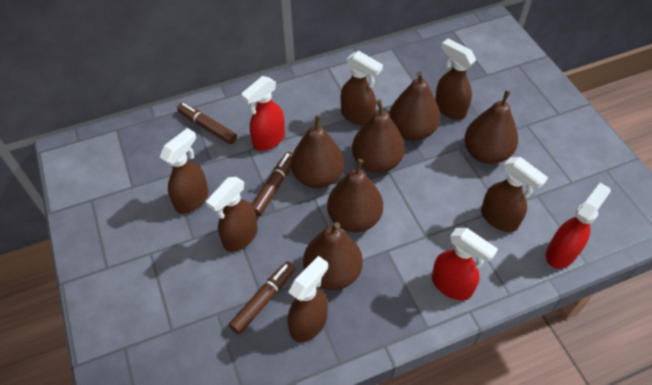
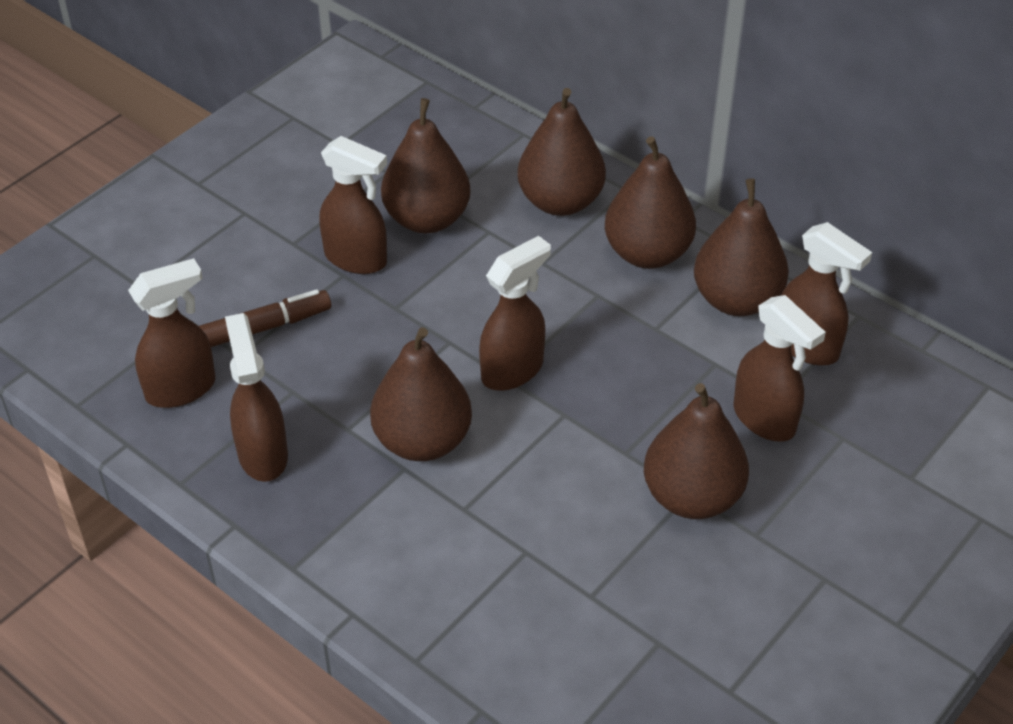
brown marker: [177,103,237,144] [229,261,295,334] [252,152,293,216] = 3 -> [199,289,331,347] = 1
red spray bottle: [241,76,285,151] [432,228,498,301] [546,183,611,269] = 3 -> none = 0

